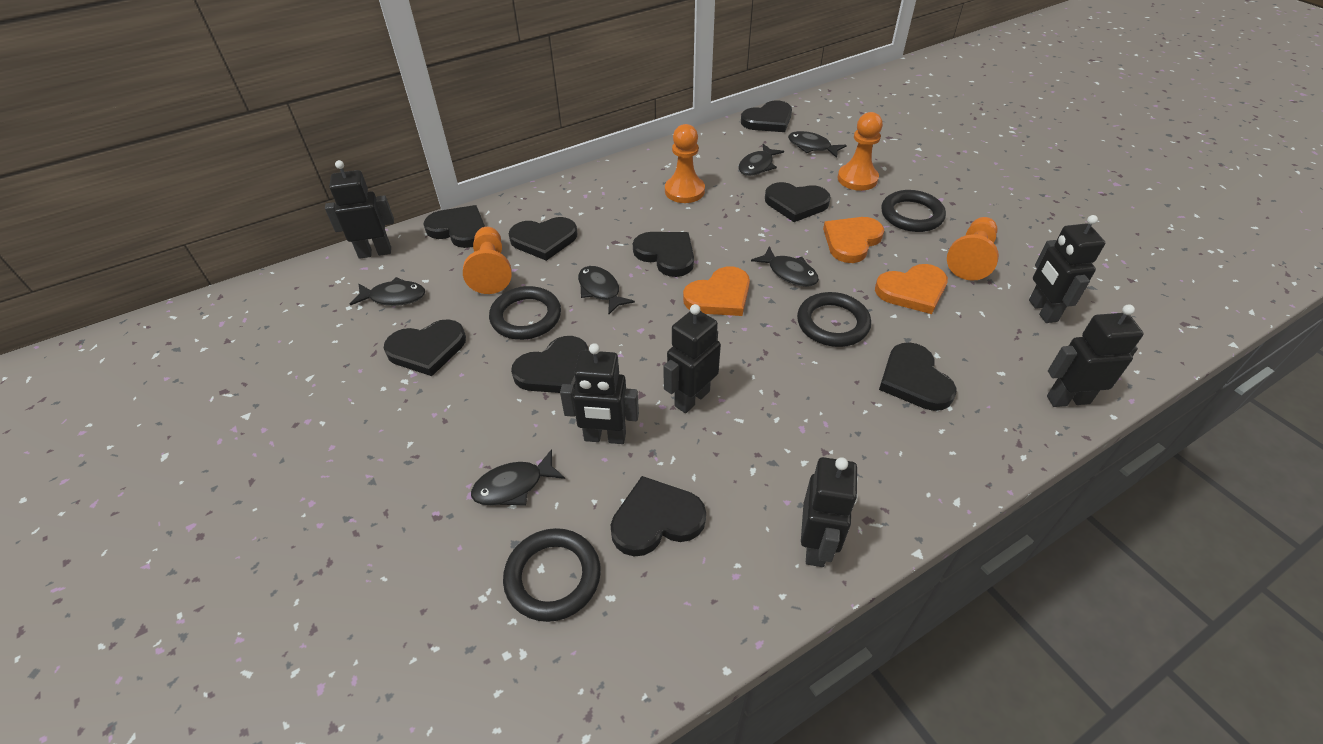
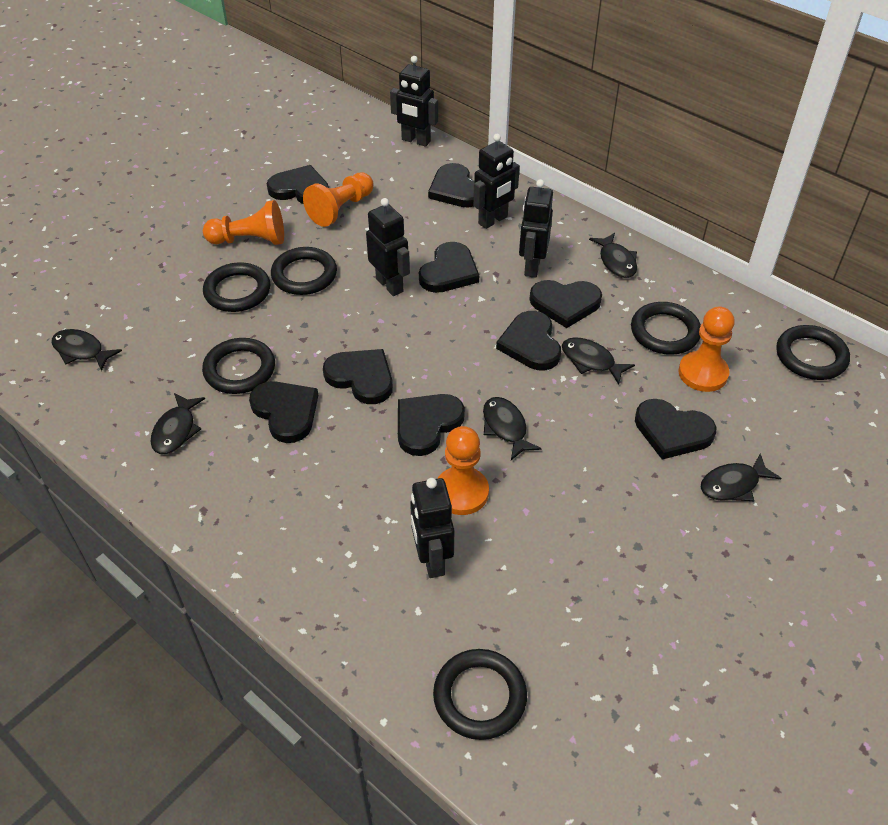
black ring: [489,286,561,340] [503,528,601,622] [797,292,871,347] [881,190,946,232] = 4 -> [202,338,275,394] [203,262,270,312] [271,247,337,295] [433,649,527,740] [631,302,701,355] [776,325,850,380] = 6
black robot: [325,160,394,259] [560,343,639,444] [663,304,721,413] [801,457,858,567] [1029,215,1105,323] [1047,305,1144,407] = 6 -> [366,198,410,296] [390,56,438,147] [410,478,454,578] [473,134,520,229] [519,179,553,278] = 5
orange heart: [683,266,750,316] [823,217,884,263] [875,264,948,314] = 3 -> none = 0

